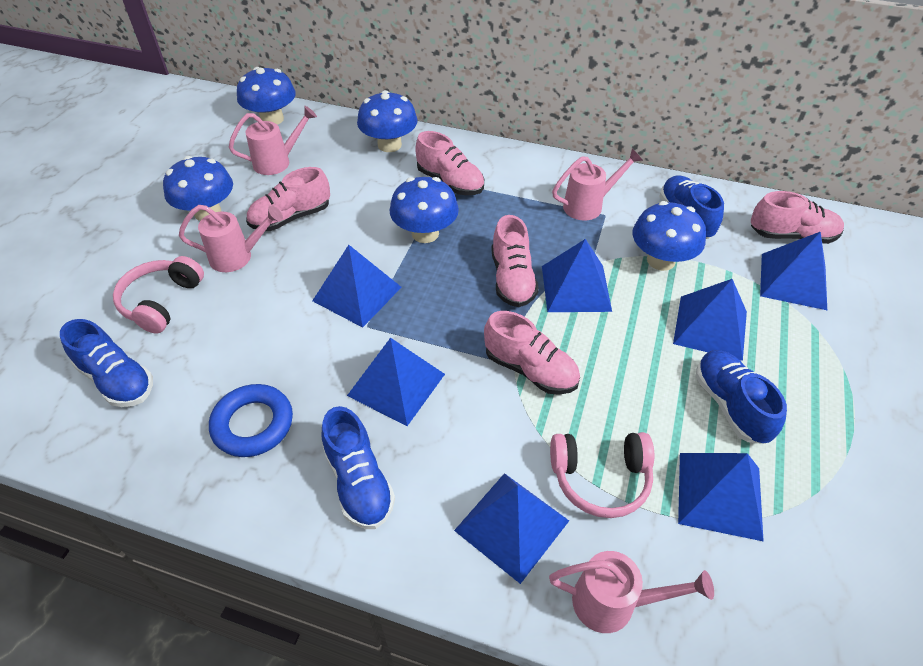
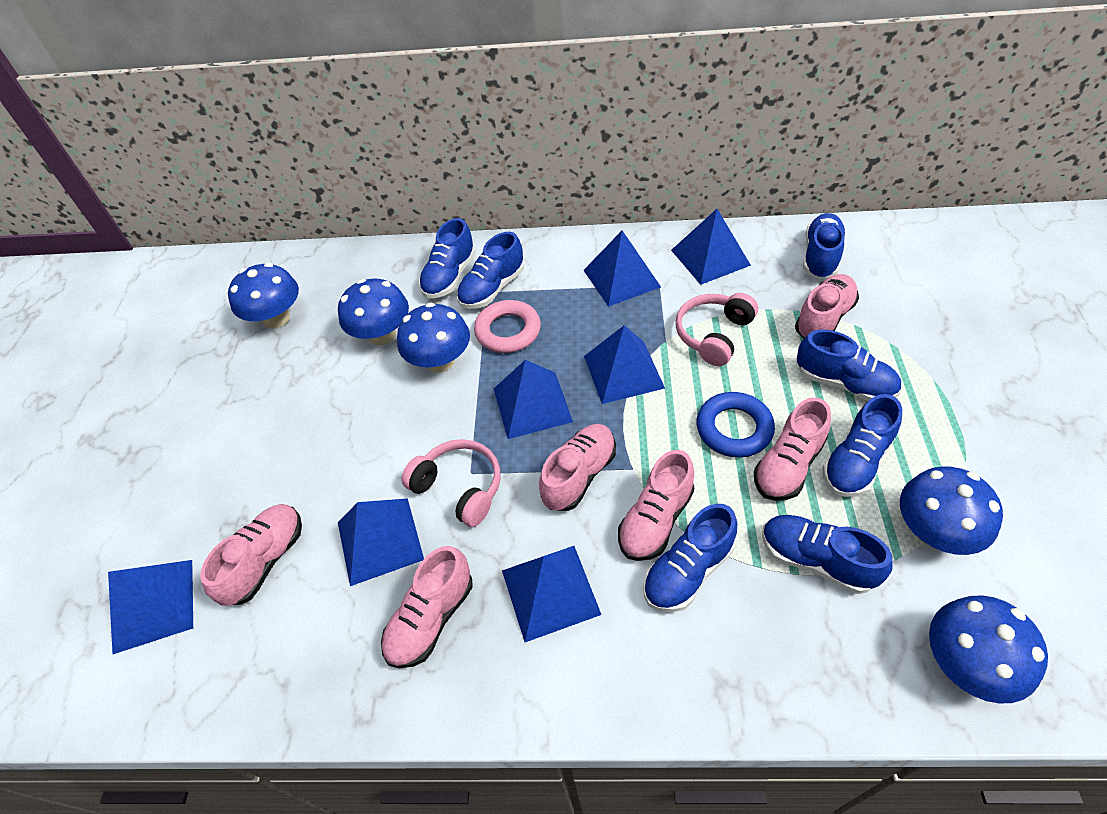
blue shoe: [60,319,153,407] [322,406,395,529] [659,175,724,239] [696,350,787,444] = 4 -> [419,218,476,298] [457,232,524,309] [643,504,737,612] [762,515,892,594] [797,329,901,401] [803,213,846,279] [822,394,902,497] = 7
pink ring: none = 0 -> [474,300,541,353] = 1
pink shoe: [246,167,330,231] [415,131,484,195] [484,311,580,395] [491,215,539,307] [751,191,844,244] = 5 -> [200,504,302,606] [381,546,473,668] [539,424,616,511] [618,450,694,561] [754,398,831,501] [795,274,859,338] = 6
pink watering can: [179,205,283,272] [229,106,317,175] [549,551,714,633] [552,148,643,220] = 4 -> none = 0

